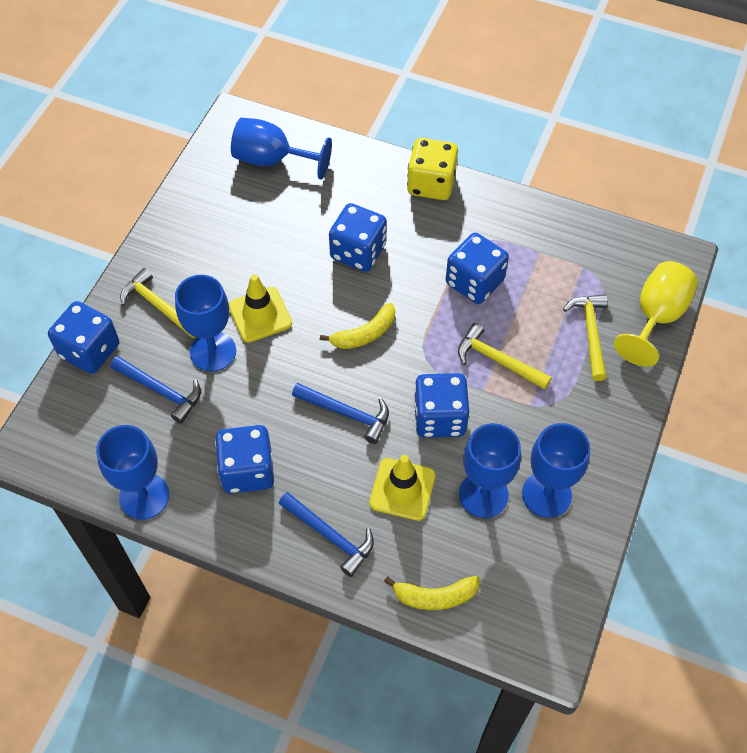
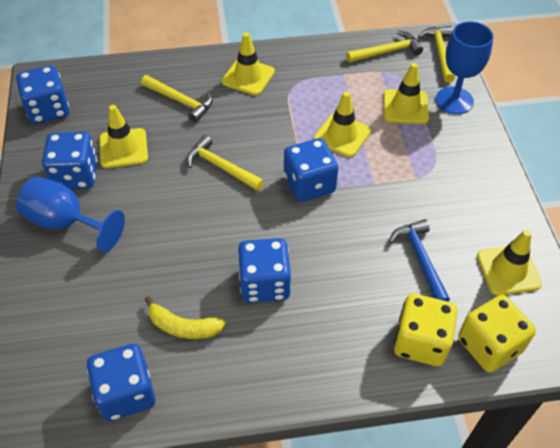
blue goblet: [96,425,169,520] [175,275,236,372] [231,117,332,180] [459,423,521,518] [522,423,590,518] = 5 -> [16,177,125,253] [436,21,493,114] = 2
blue hammer: [110,356,201,424] [279,492,374,577] [292,383,389,444] = 3 -> [389,219,450,302] = 1
yellow banana: [320,303,395,349] [384,576,480,610] = 2 -> [144,296,226,339] = 1
yellow dice: [407,138,458,200] = 1 -> [394,294,458,366] [458,295,536,373] = 2
yellow goblet: [614,261,698,367] = 1 -> none = 0
yellow hammer: [120,268,195,338] [458,323,552,390] [563,294,608,381] = 3 -> [141,75,213,122] [186,135,264,191] [346,30,423,63] [418,26,455,82] = 4
yellow traffic cone: [229,274,292,343] [369,455,436,521] = 2 -> [99,105,148,168] [222,32,275,95] [314,91,371,157] [383,63,429,124] [477,230,542,296] = 5

